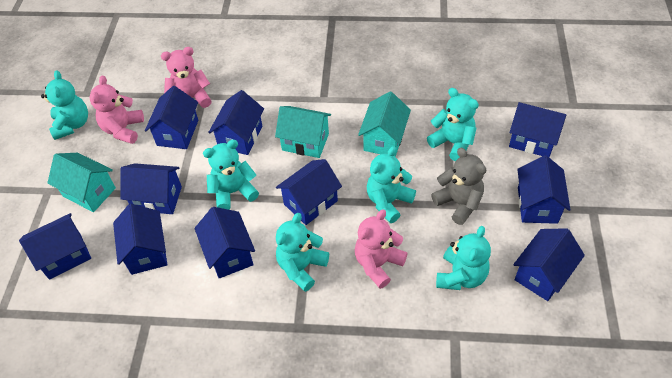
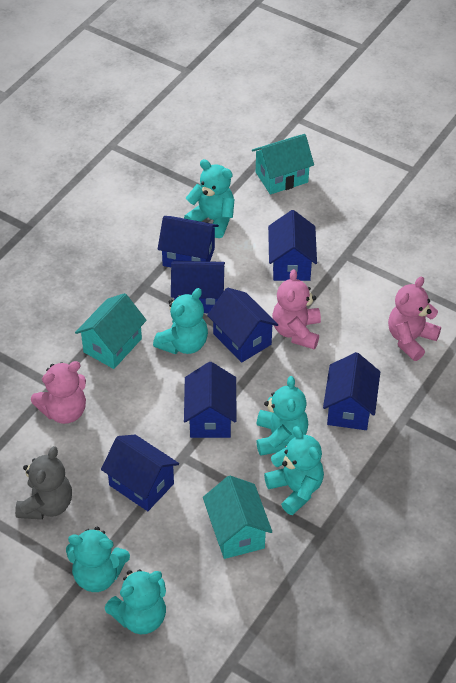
blue house: [19,213,91,279] [113,204,167,275] [121,163,182,214] [145,86,198,149] [194,207,255,278] [208,90,264,155] [276,159,342,225] [509,102,566,157] [513,228,585,301] [517,155,571,224] = 10 -> [101,435,179,511] [158,216,219,267] [171,261,225,313] [184,362,237,438] [207,288,278,363] [268,210,317,281] [323,352,380,430] = 7

